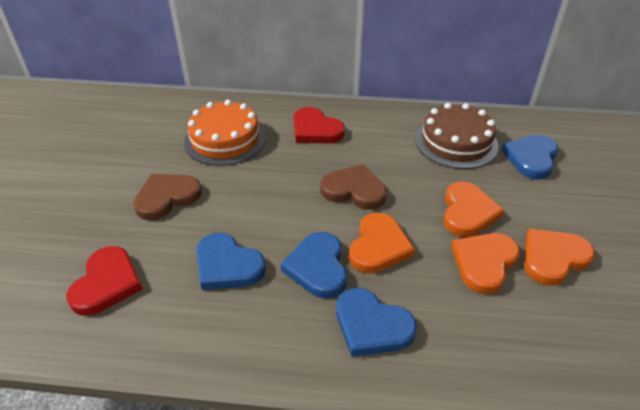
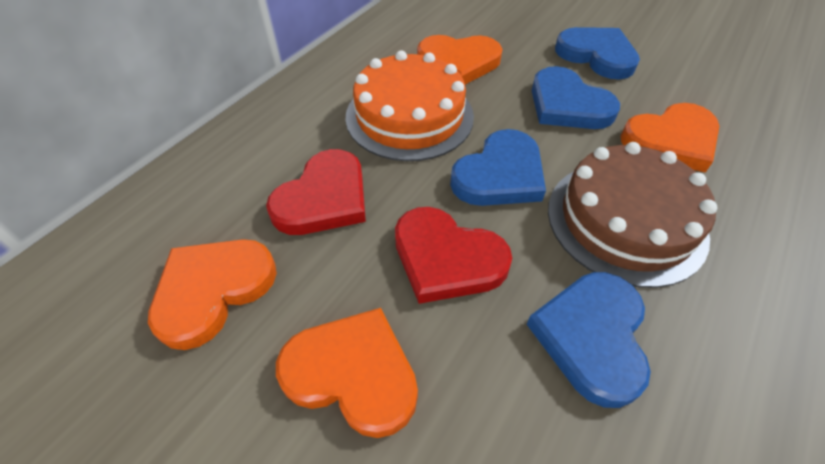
brown heart: [133,174,202,220] [320,164,387,210] = 2 -> none = 0

